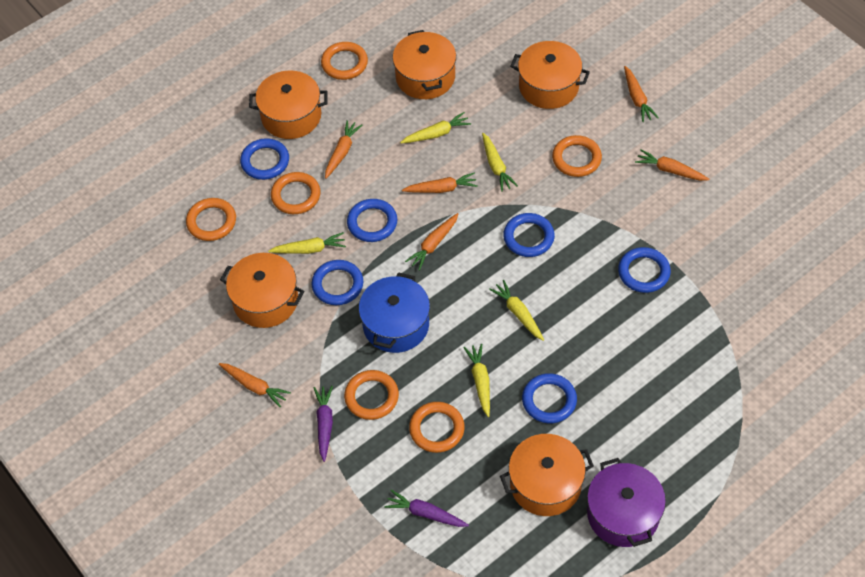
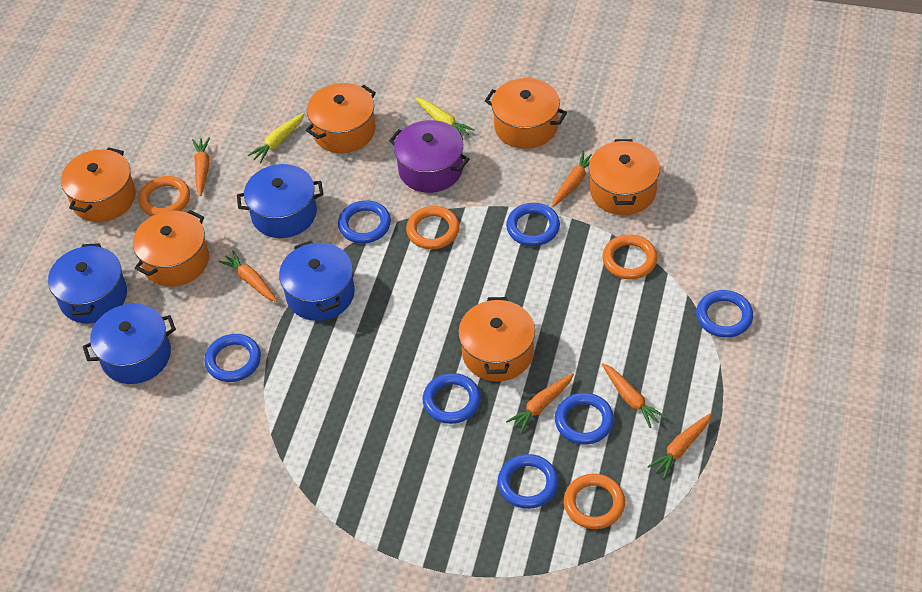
blue pot: [359,272,430,353] = 1 -> [48,243,127,323] [83,304,176,384] [237,164,323,238] [279,241,355,321] = 4
blue ring: [240,138,289,180] [312,260,363,305] [347,199,397,242] [503,213,555,257] [522,373,577,424] [618,247,671,293] = 6 -> [204,334,261,382] [338,200,391,243] [423,373,481,424] [498,454,558,509] [506,203,560,246] [555,393,614,444] [696,290,753,338] = 7
orange pot: [220,253,304,328] [249,70,328,139] [393,30,456,99] [500,434,594,516] [510,41,590,109] = 5 -> [61,147,136,222] [133,210,209,287] [306,83,376,153] [458,297,535,382] [485,78,567,149] [589,139,660,215] = 6
orange ring: [186,198,236,241] [271,172,320,214] [321,42,368,80] [344,370,399,420] [409,402,465,453] [552,135,602,177] = 6 -> [138,176,190,216] [406,206,460,249] [564,474,625,529] [602,234,657,280] = 4
purple carrot: [313,386,333,462] [384,490,469,527] = 2 -> none = 0
yellow carrot: [268,232,346,254] [400,112,471,143] [463,344,490,417] [482,133,518,192] [489,280,544,341] = 5 -> [247,113,305,163] [415,97,475,139] = 2

